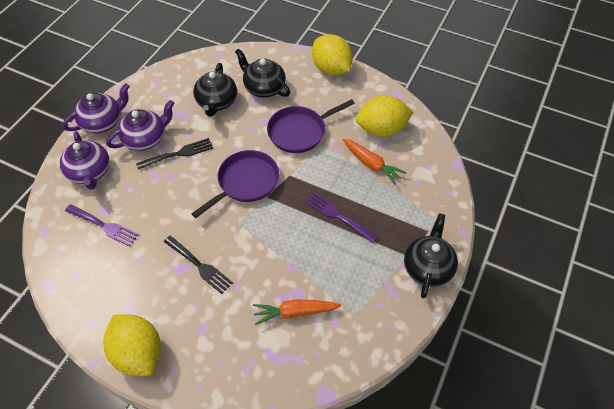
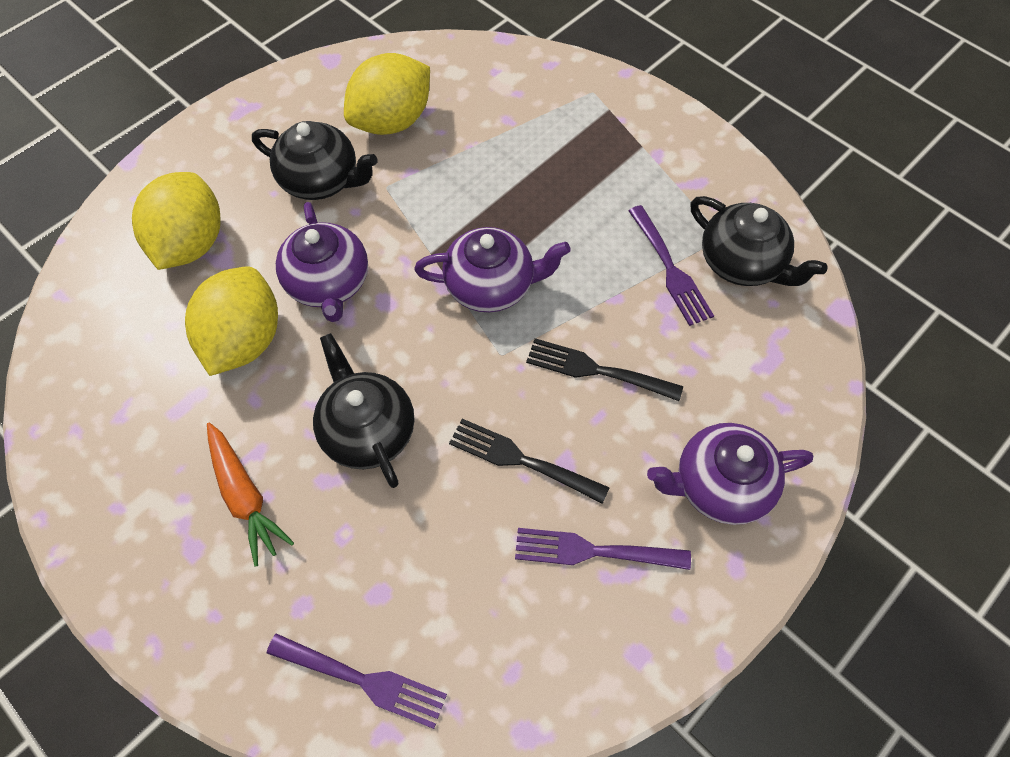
orange carrot: [253,299,341,325] [343,139,406,185] = 2 -> [207,423,294,567] = 1
purple fork: [65,204,139,247] [305,192,378,243] = 2 -> [267,633,447,729] [515,528,691,570] [628,205,714,326] = 3
purple pan: [191,150,279,218] [267,99,355,153] = 2 -> none = 0

